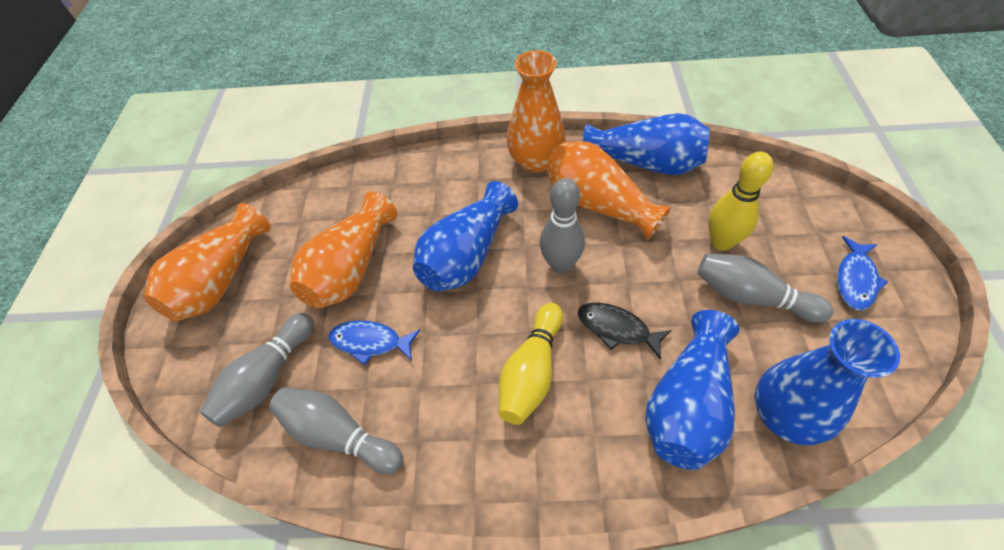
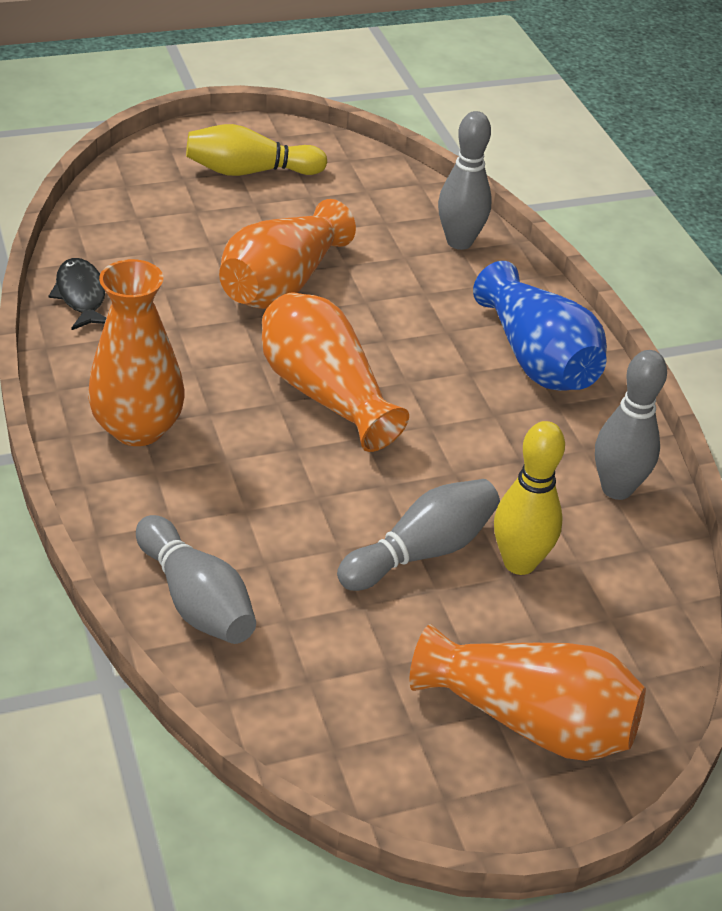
blue fish: [329,321,420,365] [837,236,888,310] = 2 -> none = 0
blue vase: [413,181,518,292] [583,113,710,175] [645,310,739,470] [754,319,900,445] = 4 -> [473,261,607,391] = 1

